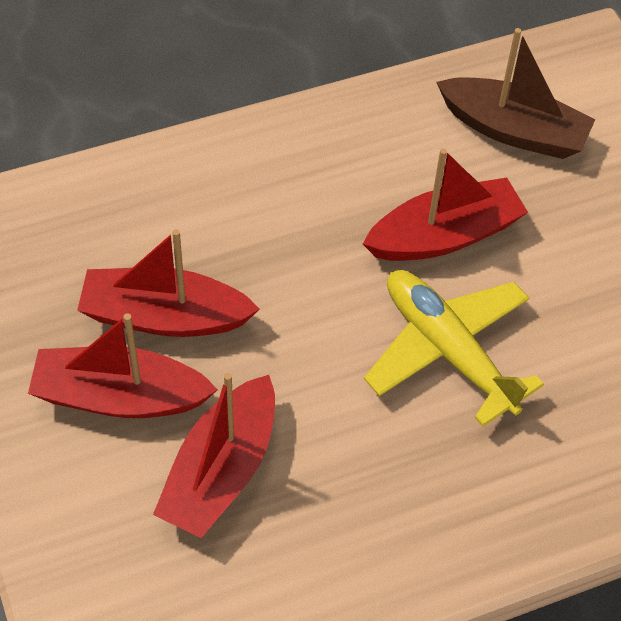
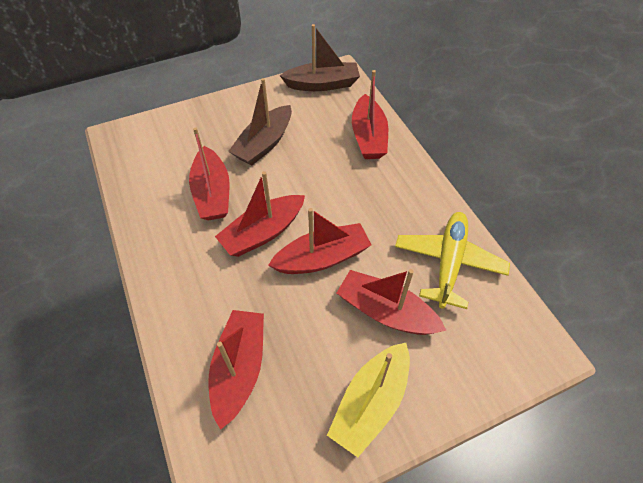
brown boat: [436,28,595,159] = 1 -> [228,78,292,166] [279,24,360,91] = 2
red boat: [28,313,218,418] [77,229,260,337] [153,373,275,538] [363,148,528,261] = 4 -> [189,127,230,221] [209,310,264,430] [215,171,305,257] [268,208,372,274] [337,269,446,335] [352,70,388,159] = 6
yellow boat: none = 0 -> [327,343,410,457] = 1

